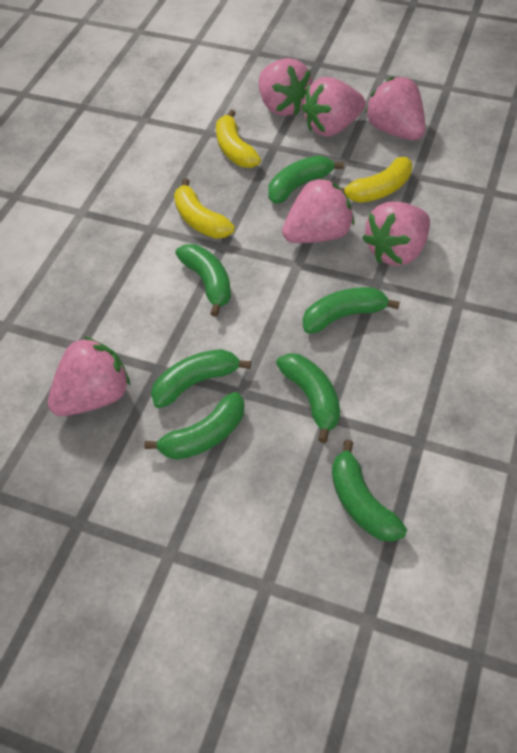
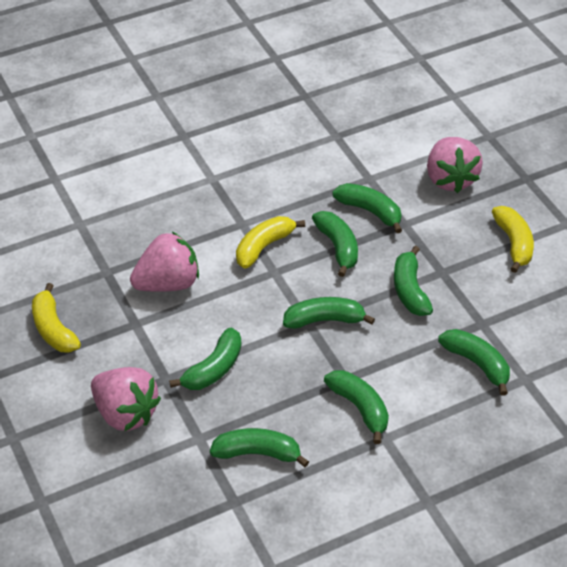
green banana: [144,392,244,460] [151,349,251,408] [175,244,231,317] [268,156,344,204] [276,353,340,443] [303,287,400,334] [332,440,407,542] = 7 -> [169,328,241,390] [210,428,309,467] [283,297,375,329] [312,211,358,277] [324,370,389,444] [332,183,402,233] [394,246,433,316] [438,329,510,396] = 8
pink strawberry: [48,337,130,416] [259,58,312,116] [282,178,354,243] [302,77,366,137] [363,202,430,266] [365,77,425,140] = 6 -> [91,367,161,431] [130,232,199,292] [427,137,483,193] = 3

